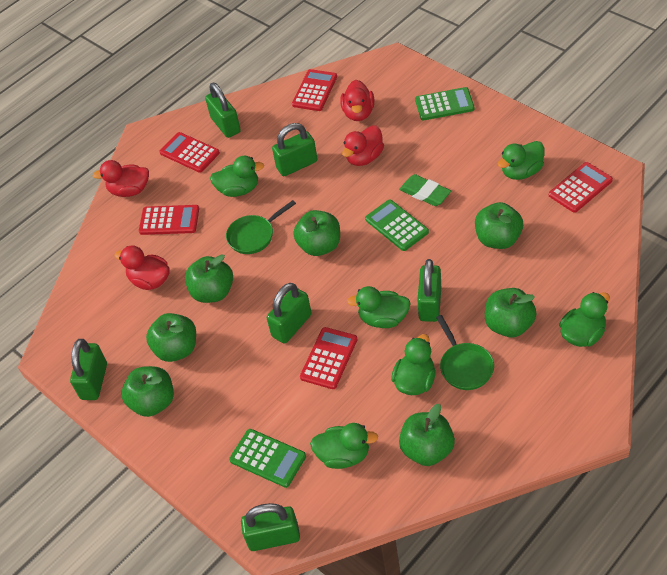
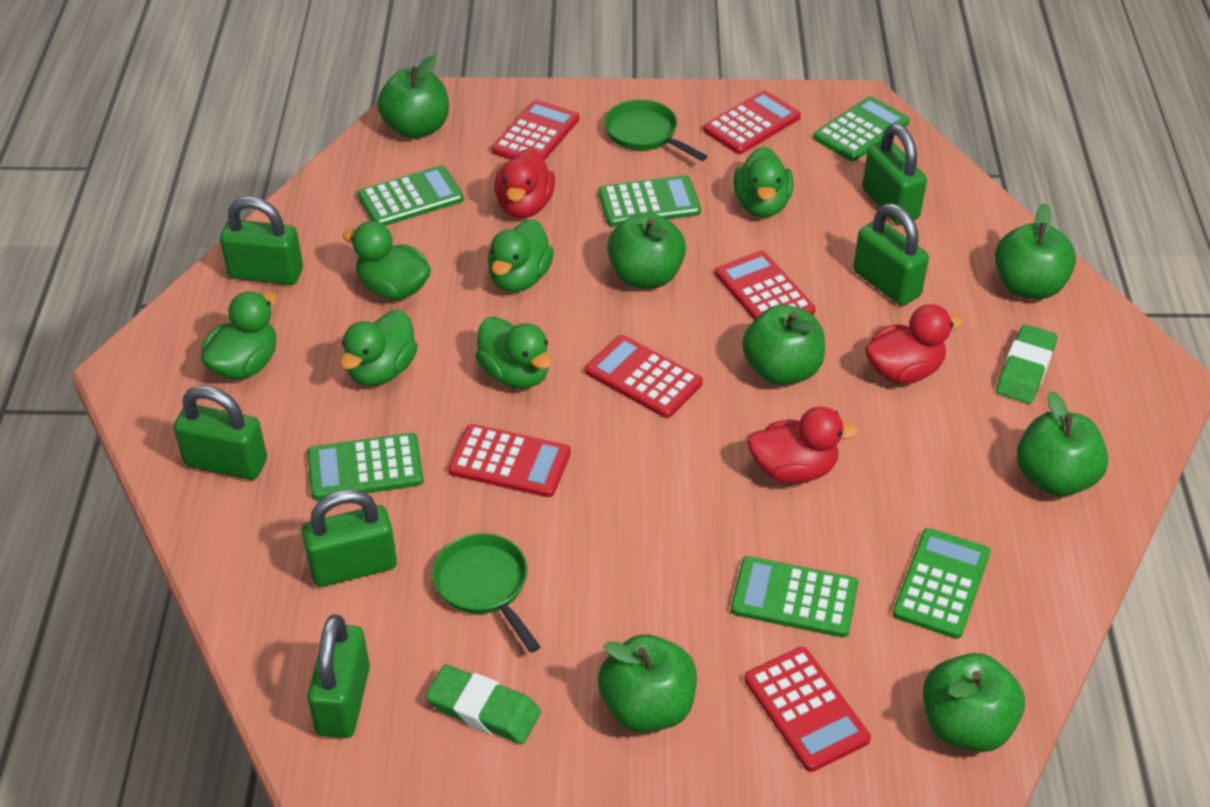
green calculator: [229,429,306,488] [365,200,429,251] [415,87,474,120] = 3 -> [307,433,424,500] [357,165,464,226] [598,175,701,227] [731,556,858,638] [813,96,909,161] [893,528,990,639] = 6
green eraser: [399,174,451,206] = 1 -> [425,664,541,744] [996,324,1057,404] = 2
red calculator: [139,205,199,235] [159,132,220,173] [292,69,337,111] [300,327,358,389] [549,162,613,213] = 5 -> [448,424,571,497] [491,100,579,161] [585,335,703,418] [703,90,801,154] [715,251,816,320] [744,647,871,772] = 6
red duck: [92,160,149,197] [114,245,170,290] [340,80,374,121] [342,125,384,166] = 4 -> [494,148,555,218] [747,406,859,484] [865,304,963,383] = 3

